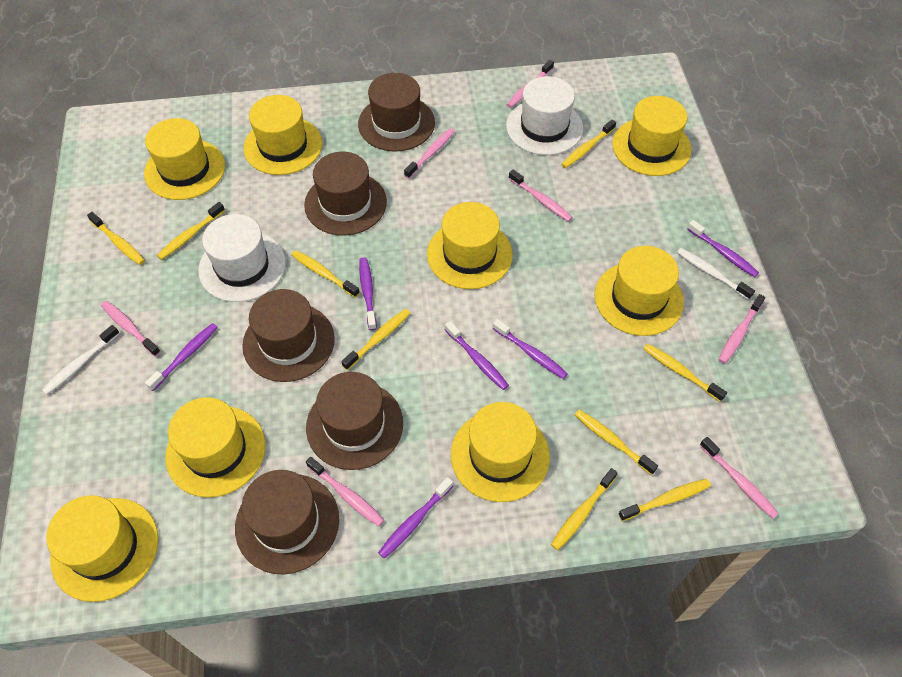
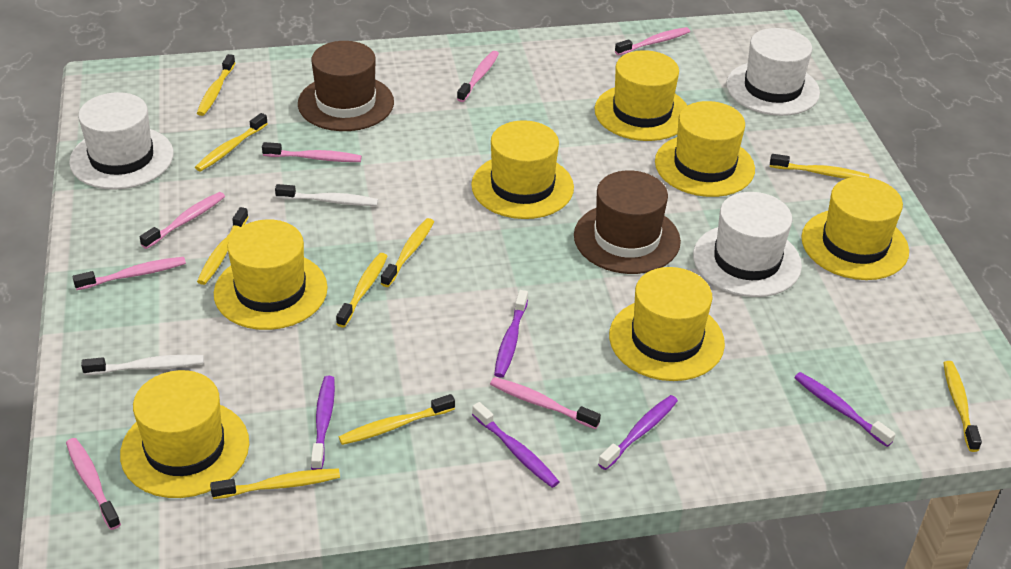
brown hat: [235,470,339,575] [242,289,335,382] [304,152,387,236] [306,372,403,470] [358,73,435,151] = 5 -> [298,41,394,131] [574,170,681,274] = 2
purple toothbrush: [145,323,218,391] [359,258,377,331] [378,477,453,559] [445,321,509,390] [492,319,568,379] [687,220,759,277] = 6 -> [311,376,335,470] [472,402,559,488] [494,290,528,378] [598,395,678,470] [794,372,896,447] = 5
white hat: [198,214,286,302] [506,76,583,155] = 2 -> [69,92,174,190] [693,192,802,297] [726,28,820,116] = 3
yellow hat: [46,495,158,602] [144,118,225,200] [165,397,265,498] [244,95,322,175] [427,202,513,289] [451,402,550,502] [594,246,684,336] [612,96,691,176] = 8 -> [120,370,249,498] [214,220,328,330] [471,120,574,219] [595,50,687,141] [609,267,725,381] [655,101,755,197] [801,177,909,280] = 7

